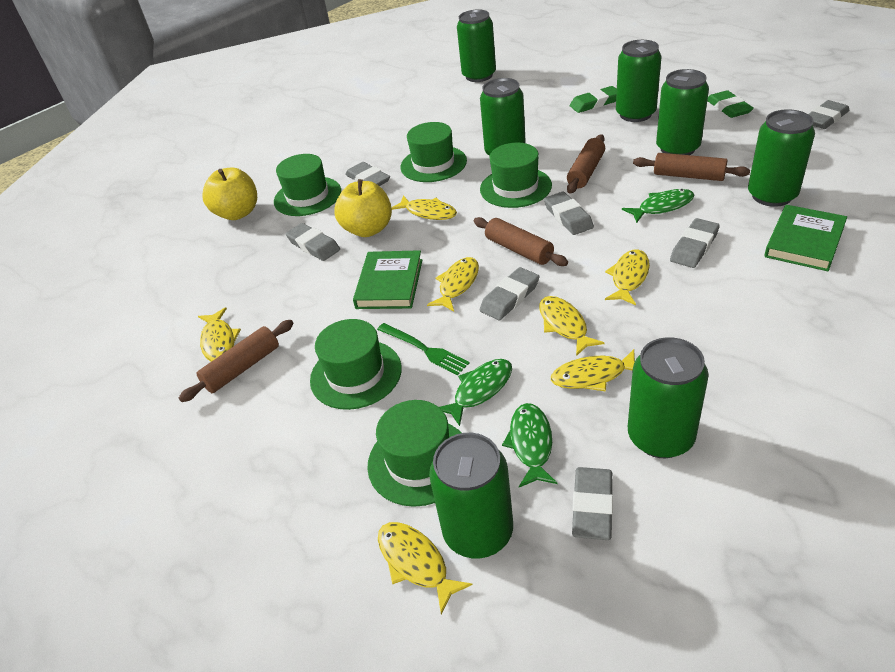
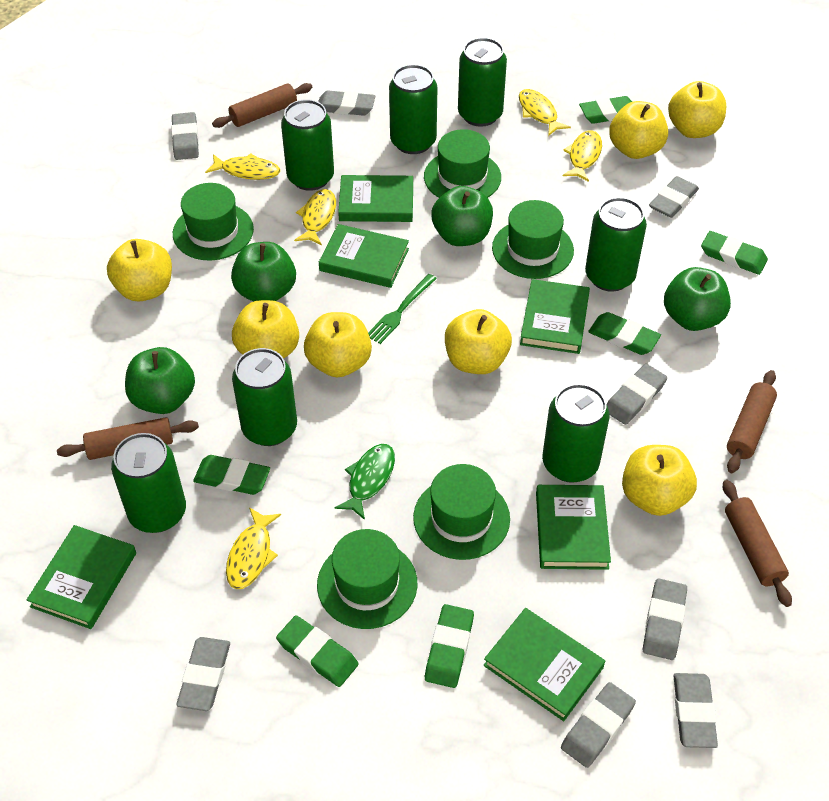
green apple: none = 0 -> [125,347,195,414] [231,242,296,301] [431,186,493,246] [664,267,731,331] = 4
green book: [353,250,423,309] [764,205,847,271] = 2 -> [27,525,136,629] [319,224,409,288] [338,175,413,222] [483,608,605,721] [520,279,590,354] [536,485,611,570] = 6
green eraser: [570,86,617,113] [707,90,754,118] = 2 -> [193,455,270,495] [276,615,359,687] [425,604,474,688] [579,96,632,124] [588,312,661,355] [701,231,768,275] = 6
green fish: [439,359,512,426] [502,403,558,487] [622,189,694,223] = 3 -> [335,444,395,520] = 1
grey eraser: [286,223,340,261] [345,162,390,186] [480,267,539,321] [544,192,594,235] [572,467,613,540] [670,218,720,268] [809,100,849,129] = 7 -> [171,112,199,160] [176,637,230,711] [318,91,375,116] [561,682,636,768] [606,364,667,425] [643,578,687,660] [649,176,699,218] [674,673,718,748] = 8
yellow apple: [202,167,257,220] [334,179,392,237] = 2 -> [107,239,172,302] [232,300,299,359] [304,312,372,377] [445,309,512,374] [609,101,668,159] [622,445,697,516] [668,81,726,138] = 7
yellow fish: [198,307,241,362] [378,522,472,614] [391,195,457,220] [427,257,479,312] [539,296,605,356] [551,349,635,392] [605,249,650,305] = 7 -> [205,153,280,180] [226,507,281,589] [294,189,336,245] [519,89,571,136] [563,131,602,182] = 5

